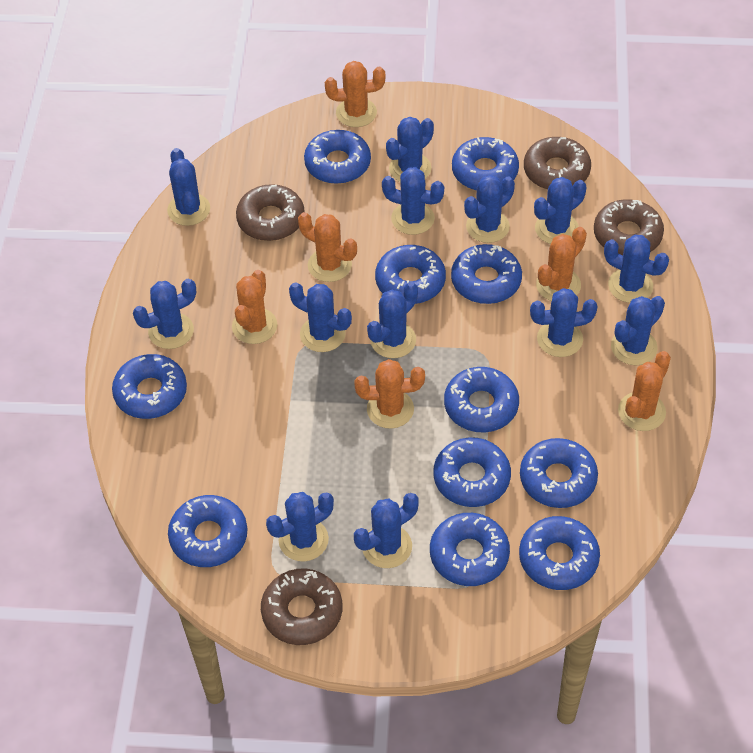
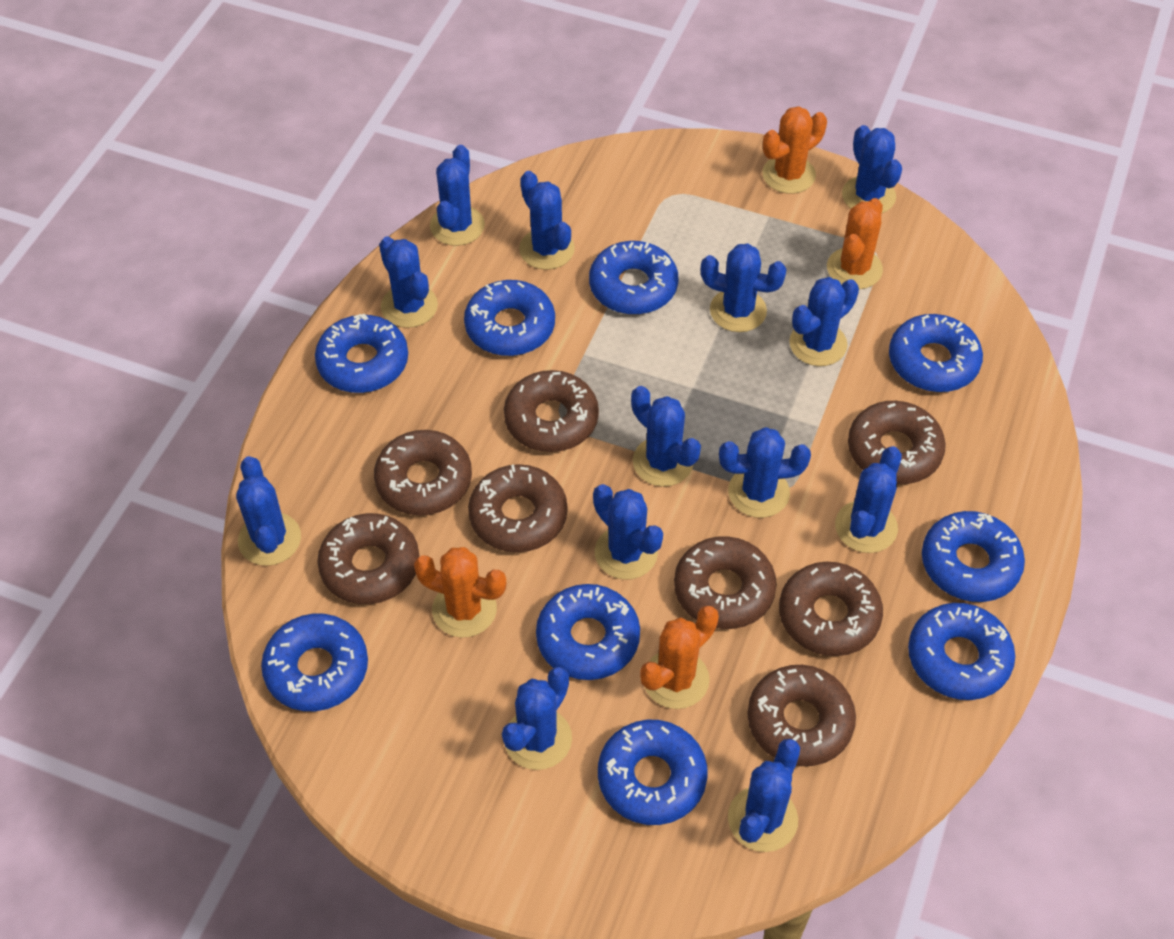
blue donut: [112,354,187,419] [168,495,247,567] [304,130,371,184] [375,245,446,304] [430,513,510,586] [433,437,511,507] [444,367,519,432] [451,244,522,304] [452,137,519,191] [519,516,600,590] [520,438,598,508] = 11 -> [261,614,368,711] [315,314,408,393] [464,280,555,356] [536,584,640,680] [589,241,678,315] [598,720,708,825] [889,314,983,392] [908,603,1015,700] [922,511,1025,602] = 9
brown donut: [236,184,305,241] [261,569,342,645] [524,137,591,190] [594,199,664,256] = 4 -> [317,513,419,604] [374,430,472,515] [468,464,568,552] [504,370,599,452] [674,536,777,629] [747,665,856,766] [779,562,883,656] [848,401,946,484] = 8
orange cactus: [232,270,277,344] [298,212,357,282] [325,61,385,127] [354,359,425,429] [536,227,587,301] [618,351,671,431] = 6 -> [414,547,506,637] [640,606,719,709] [762,106,827,194] [827,198,883,289] = 4

